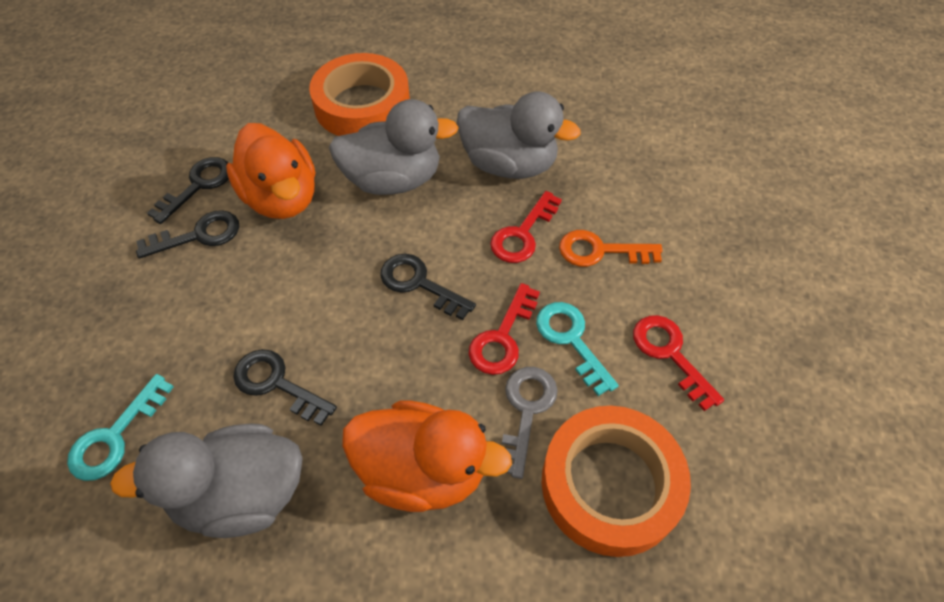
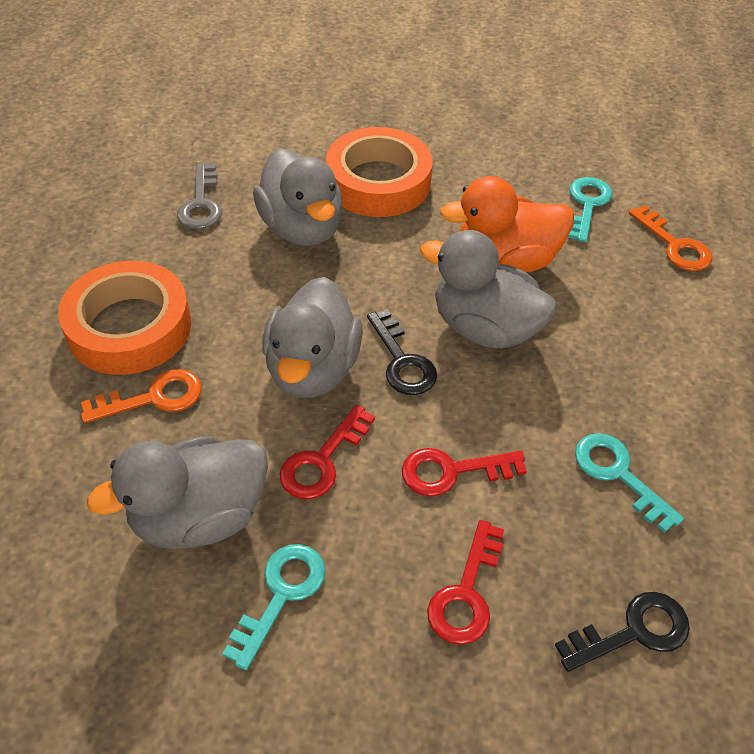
black key: [136,210,239,259] [147,157,229,224] [233,349,337,426] [380,254,476,320] = 4 -> [367,309,437,395] [555,592,690,672] = 2
grey duck: [110,424,303,538] [329,99,459,195] [457,91,581,179] = 3 -> [87,436,268,549] [253,148,343,246] [262,277,363,398] [420,230,557,348] = 4
orange duck: [226,123,315,219] [342,401,512,512] = 2 -> [440,176,574,272] = 1
orange key: [559,230,662,267] = 1 -> [81,369,202,423] [629,205,713,271] = 2
turquoise key: [67,374,174,481] [536,302,619,396] = 2 -> [222,544,326,670] [568,177,613,243] [575,433,684,533] = 3

